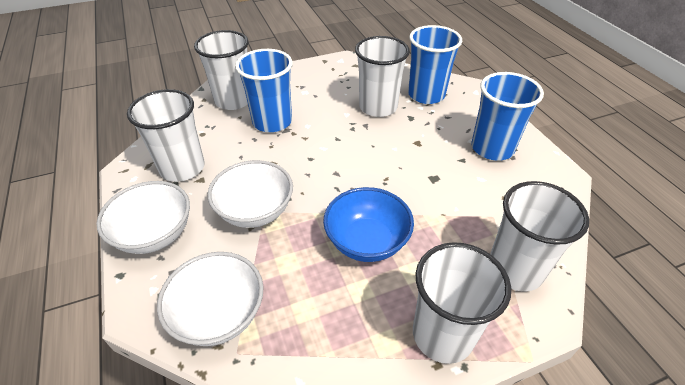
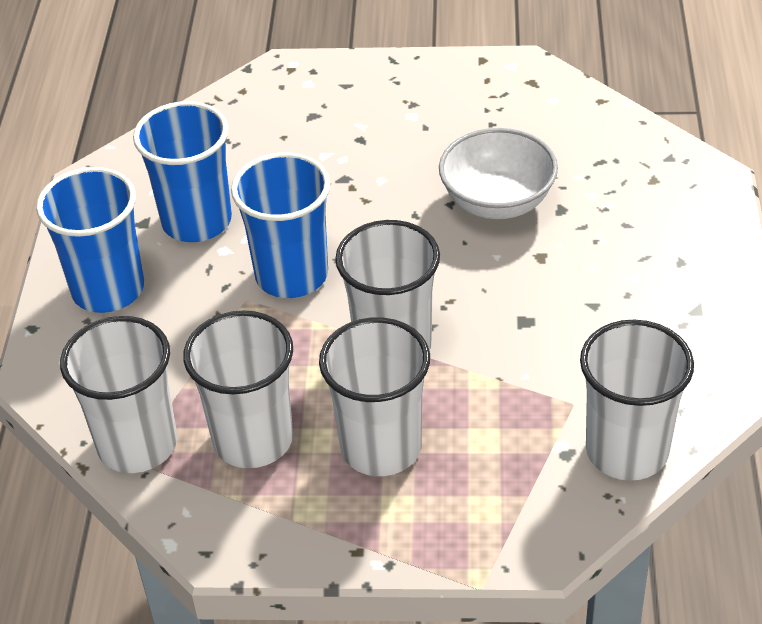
blue bowl: [323,187,414,262] = 1 -> none = 0
white bowl: [96,181,190,254] [157,252,264,346] [208,160,293,228] = 3 -> [439,128,558,219] = 1

